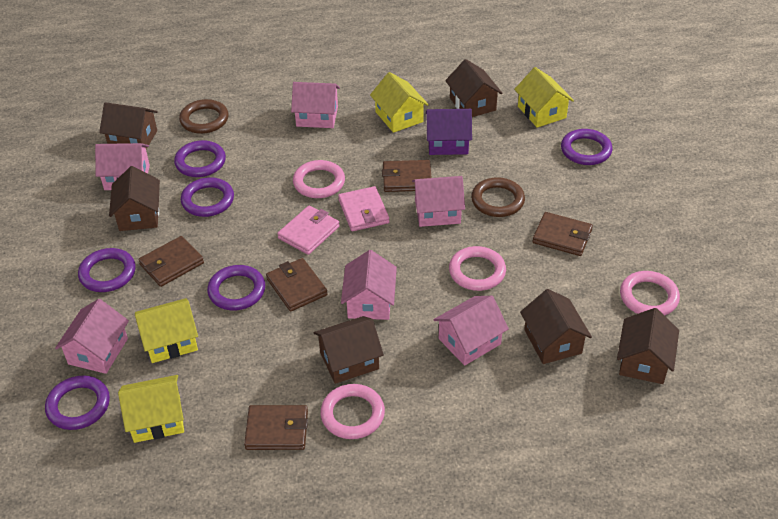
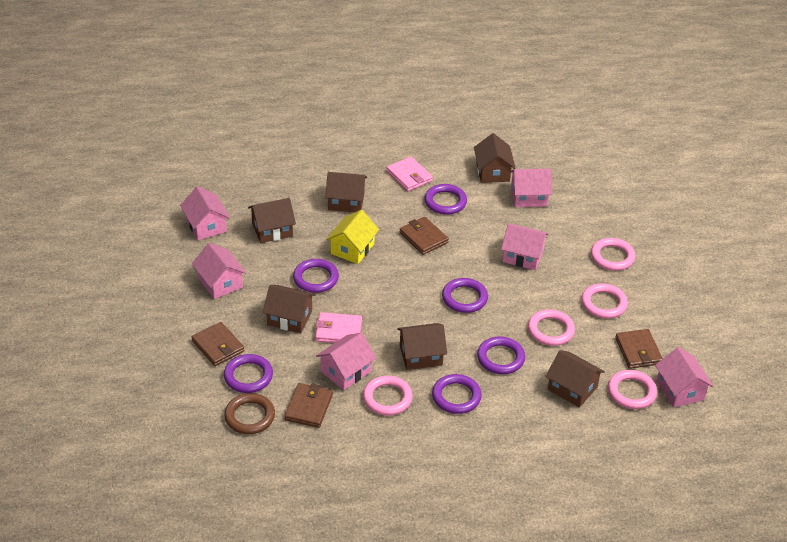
brown ring: [179,99,228,134] [471,177,525,217] = 2 -> [224,393,275,434] = 1
brown wallet: [138,236,204,287] [244,405,308,450] [266,258,327,312] [382,160,432,192] [532,212,593,256] = 5 -> [192,322,244,366] [284,383,333,428] [400,217,449,255] [615,329,663,369] = 4
pink ring: [293,160,345,198] [320,384,385,439] [449,246,506,291] [620,271,680,316] = 4 -> [363,376,413,416] [528,309,575,346] [582,283,628,319] [591,238,635,271] [608,370,657,409] = 5
purple house: [426,109,472,155] = 1 -> none = 0
yellow house: [118,375,184,443] [135,298,198,363] [370,72,429,133] [514,67,574,128] = 4 -> [326,210,379,264] = 1

